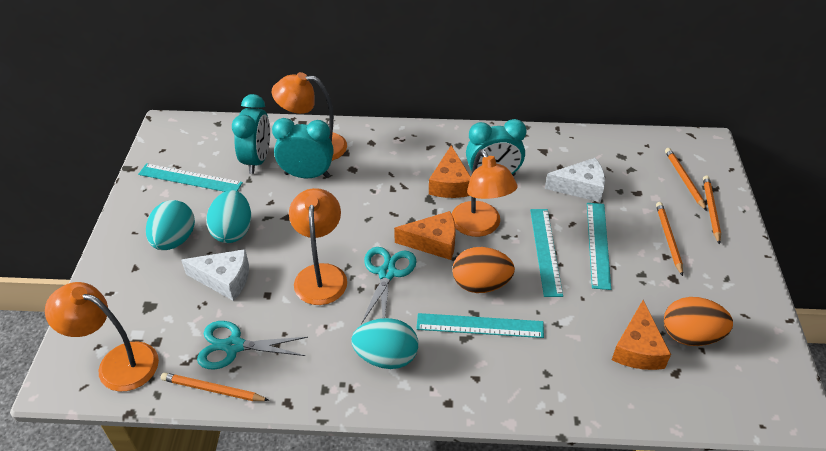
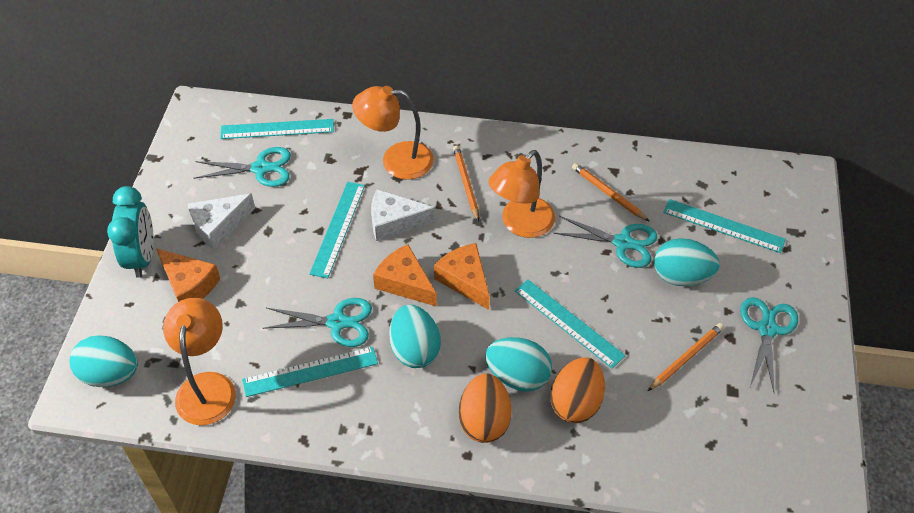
orange lamp: [45,282,159,392] [272,72,347,161] [289,188,347,305] [452,149,518,237] = 4 -> [163,298,236,425] [352,86,434,180] [488,150,555,238] = 3
orange pencil: [161,372,270,401] [656,202,683,276] [665,148,707,211] [703,176,721,245] = 4 -> [453,145,479,222] [572,163,650,222] [648,323,724,391] = 3
turquoise clock: [232,94,270,174] [272,118,333,178] [466,119,527,176] = 3 -> [107,186,154,278] = 1
turquoise egg: [146,200,195,250] [206,190,251,243] [351,318,418,369] = 3 -> [69,335,138,387] [389,305,441,368] [485,337,552,392] [654,238,720,286] = 4
turquoise ruler: [138,163,243,192] [416,313,544,338] [530,209,563,297] [587,203,611,290] = 4 -> [220,119,334,139] [242,346,378,397] [309,182,365,278] [515,279,626,369] [663,199,786,253] = 5
turquoise scissors: [197,321,308,370] [361,247,417,324] = 2 -> [194,147,291,187] [263,298,372,347] [553,216,658,268] [740,297,798,394] = 4

